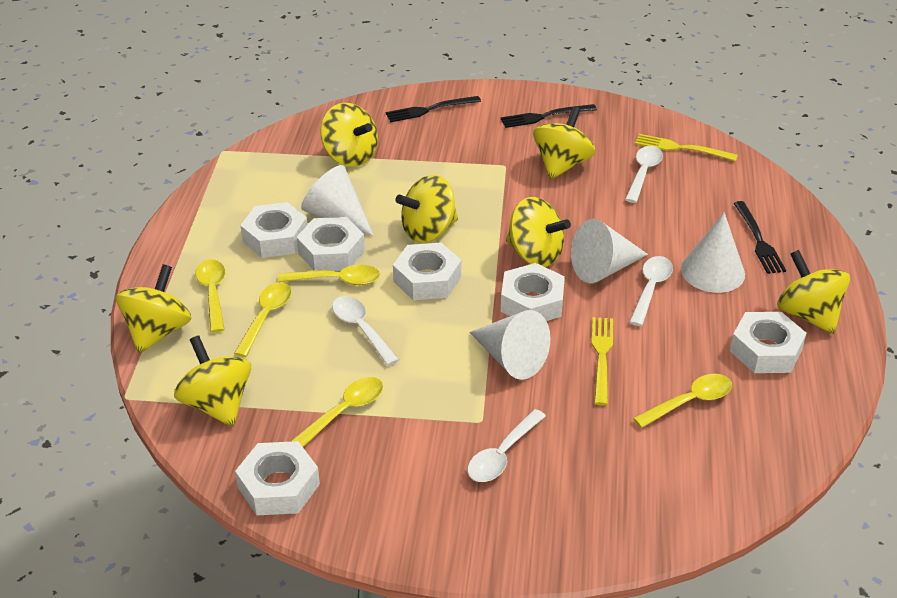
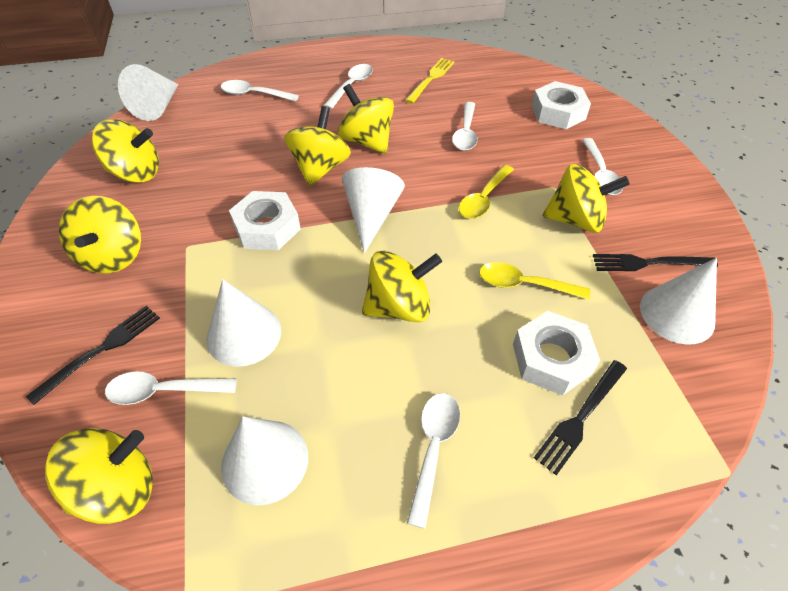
white cone: [301,165,374,236] [469,310,550,380] [571,219,648,283] [681,212,745,293] = 4 -> [118,64,178,121] [207,279,281,367] [221,416,308,505] [342,167,405,253] [640,258,717,345] = 5
white nut: [235,441,320,515] [240,202,307,258] [297,217,365,271] [393,242,461,300] [501,263,565,321] [730,312,807,373] = 6 -> [229,191,301,250] [513,311,600,396] [532,81,591,129] = 3
white spoon: [332,296,399,366] [467,409,546,482] [625,146,663,203] [629,256,673,326] = 4 -> [105,371,237,405] [220,80,299,102] [324,64,373,109] [407,393,460,529] [452,102,478,151] [582,138,623,195] = 6
yellow fork: [592,317,613,405] [635,134,738,161] = 2 -> [405,58,455,104] = 1
yellow spoon: [195,259,225,333] [234,282,292,357] [278,265,380,285] [291,377,383,447] [633,374,732,428] = 5 -> [459,165,514,219] [479,262,590,300] = 2

